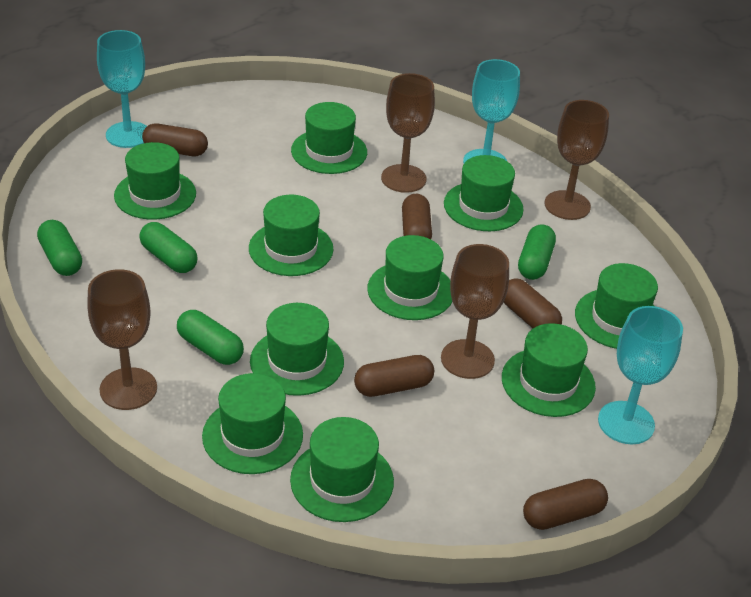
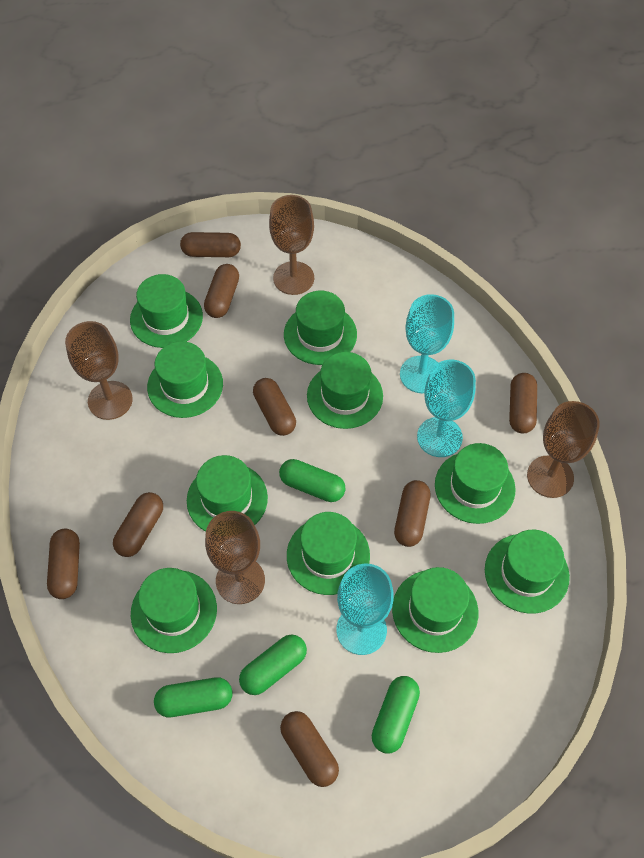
brown capsule: [142,123,208,156] [354,355,434,397] [402,194,432,239] [504,278,562,328] [523,479,608,530] = 5 -> [47,529,80,599] [113,492,163,557] [180,232,241,257] [204,264,239,318] [253,378,296,436] [280,711,339,787] [394,480,430,547] [509,373,537,433] = 8

